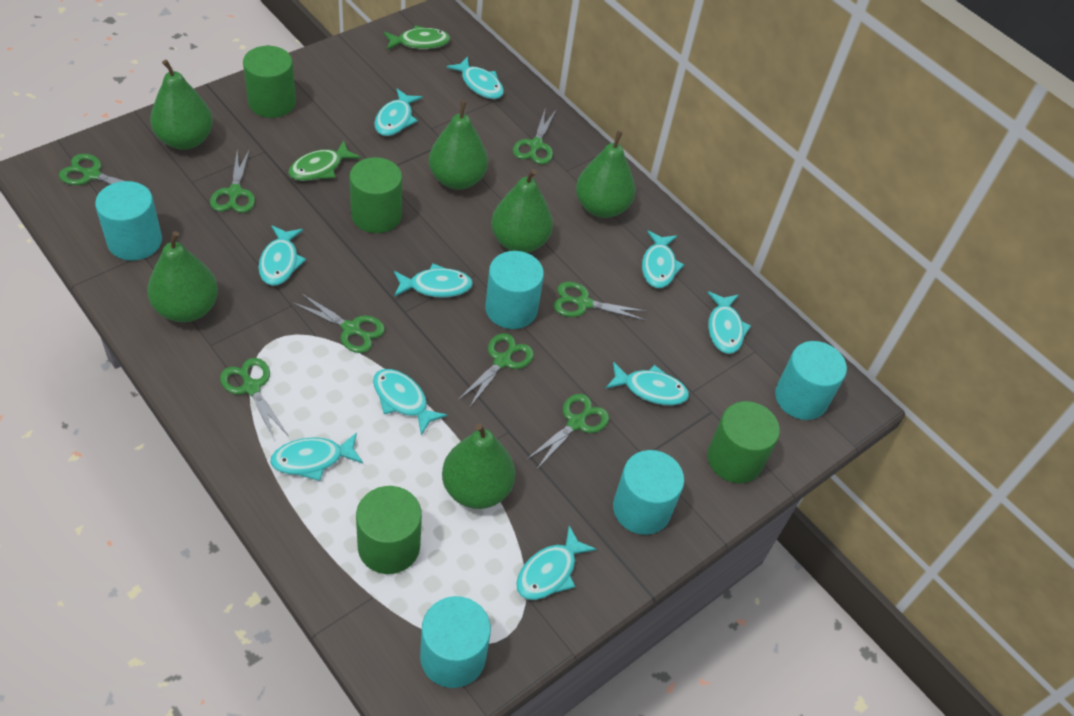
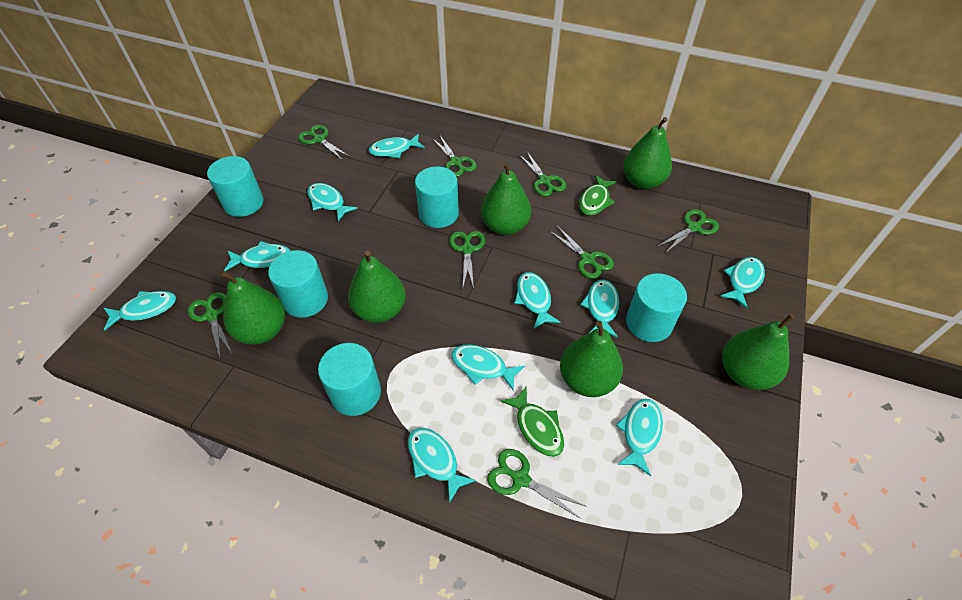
green cylinder: [243,46,296,118] [349,157,402,233] [356,486,422,574] [707,401,780,483] = 4 -> none = 0

